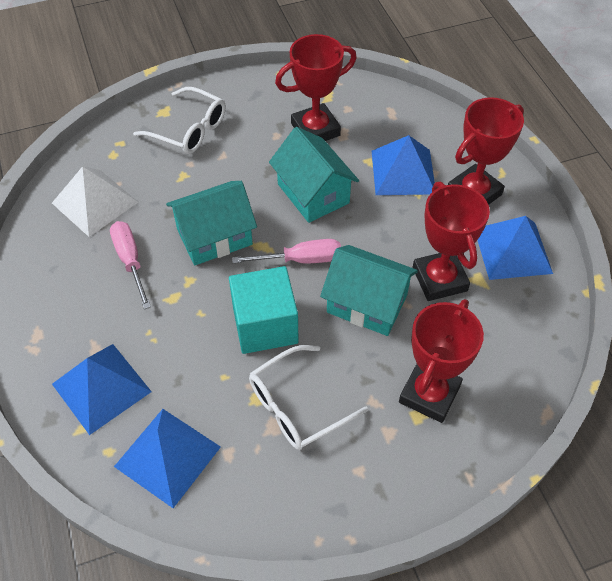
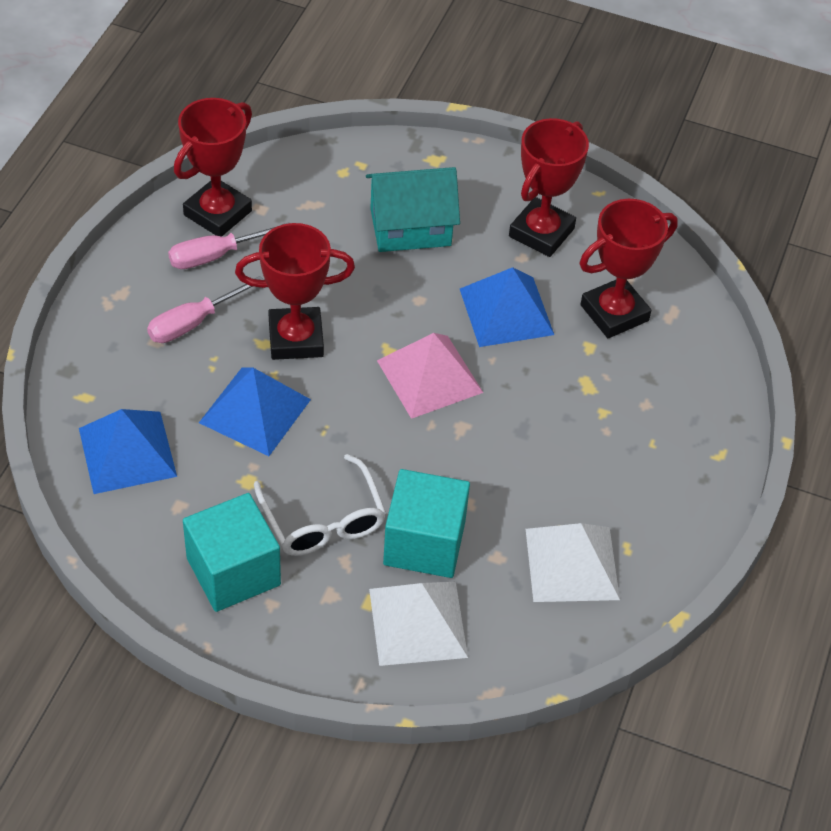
blue pyramid: [52,344,152,435] [114,409,221,508] [372,135,435,195] [478,216,553,280] = 4 -> [79,409,177,494] [199,367,311,456] [460,267,554,347] = 3
pink pyramid: none = 0 -> [377,333,483,419] = 1
turquoise cube: [229,266,299,354] = 1 -> [183,493,281,612] [383,469,470,578] = 2
turquoise house: [166,181,257,265] [269,127,359,223] [320,245,418,336] = 3 -> [366,167,460,252] = 1
white glasses: [133,87,226,154] [249,345,368,450] = 2 -> [254,454,386,556] = 1
white pyramid: [52,166,138,237] = 1 -> [369,582,468,666] [526,523,620,602] = 2

